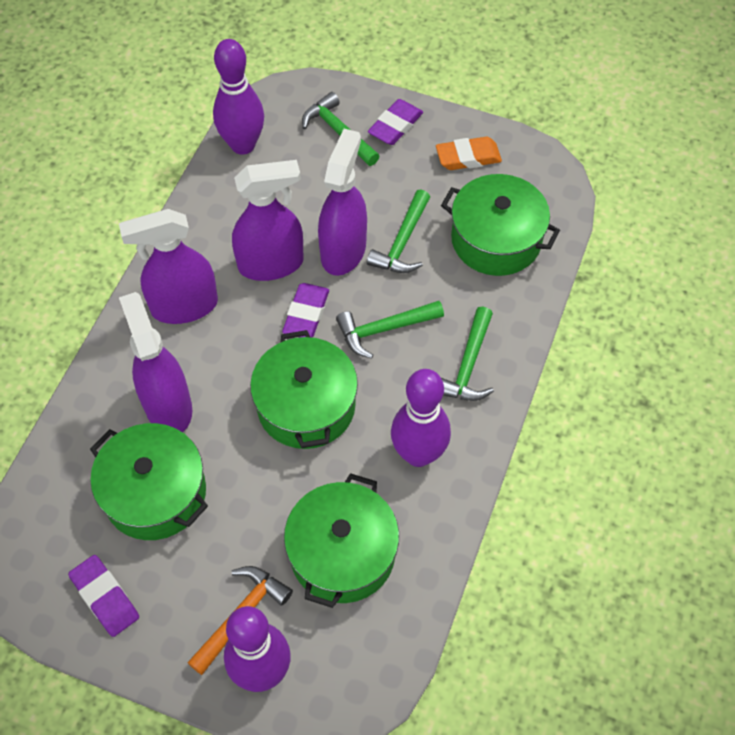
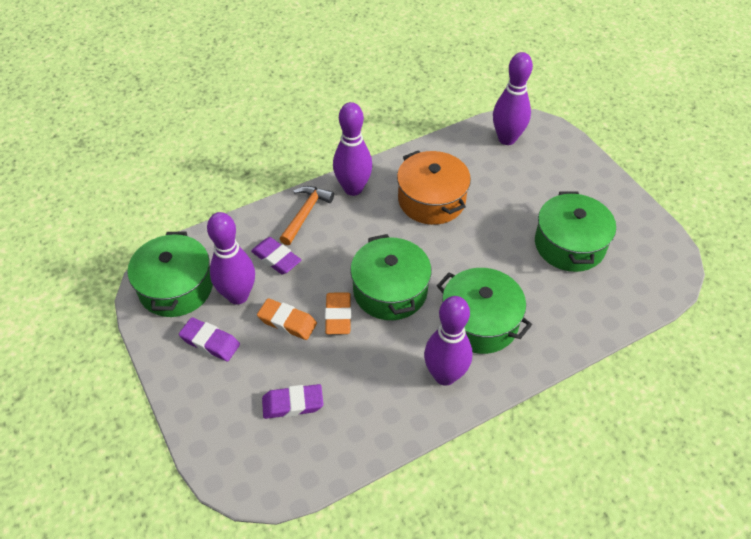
green hammer: [302,92,379,166] [336,301,444,359] [367,190,430,273] [441,307,494,401] = 4 -> none = 0
orange eraser: [436,137,502,170] = 1 -> [257,298,317,340] [325,292,351,334] = 2
orange pot: none = 0 -> [397,150,471,225] = 1
purple bowling pin: [213,39,264,155] [224,606,291,692] [391,369,451,467] = 3 -> [207,212,255,304] [333,102,373,196] [424,296,472,386] [493,52,533,145] = 4
purple spray bottle: [119,209,218,324] [119,292,192,432] [232,160,304,281] [318,129,367,276] = 4 -> none = 0

